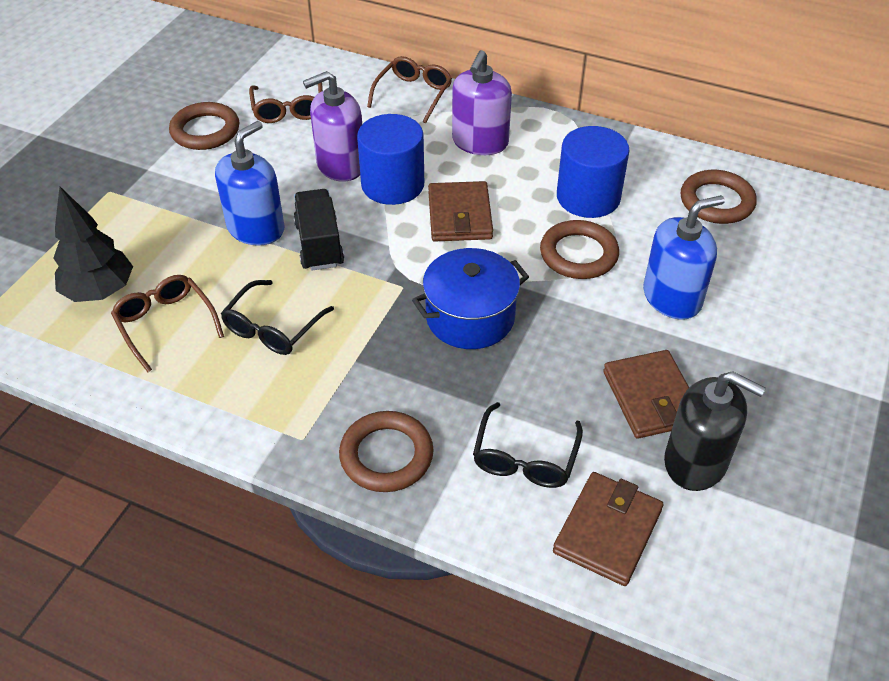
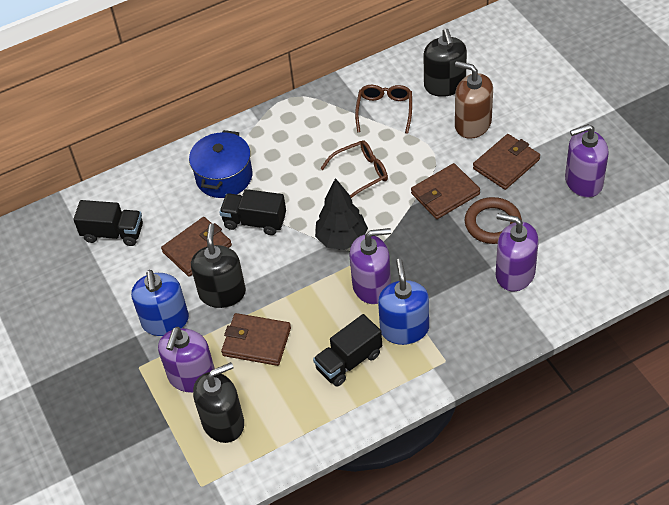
black glasses: [221,280,334,355] [473,402,583,488] = 2 -> none = 0
black soap dispenser: [664,371,766,491] = 1 -> [191,224,246,308] [193,362,244,443] [423,29,467,97] = 3
black truck: [293,189,344,271] = 1 -> [73,200,143,246] [219,189,286,235] [313,314,382,387] = 3
blue cylinder: [357,114,424,205] [557,126,629,218] = 2 -> none = 0
brown glasses: [111,275,224,372] [249,82,323,123] [367,56,452,123] = 3 -> [320,140,388,198] [355,85,412,134] = 2
brown ring: [169,102,240,150] [339,411,434,492] [540,220,619,279] [681,170,757,224] = 4 -> [465,197,522,244] = 1
brown soap dispenser: none = 0 -> [455,61,493,139] = 1
brown wallet: [428,181,493,241] [553,472,663,586] [603,350,689,439] = 3 -> [161,217,232,277] [221,313,291,366] [411,163,480,219] [473,134,540,190] = 4
purple soap dispenser: [303,71,362,182] [452,50,512,155] = 2 -> [158,327,215,393] [349,228,391,304] [496,213,539,291] [565,124,609,198] = 4

